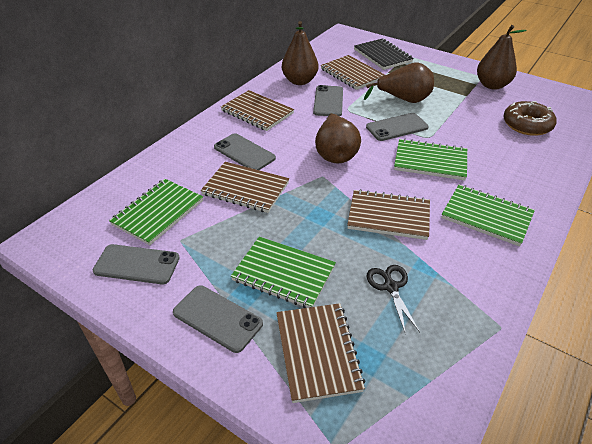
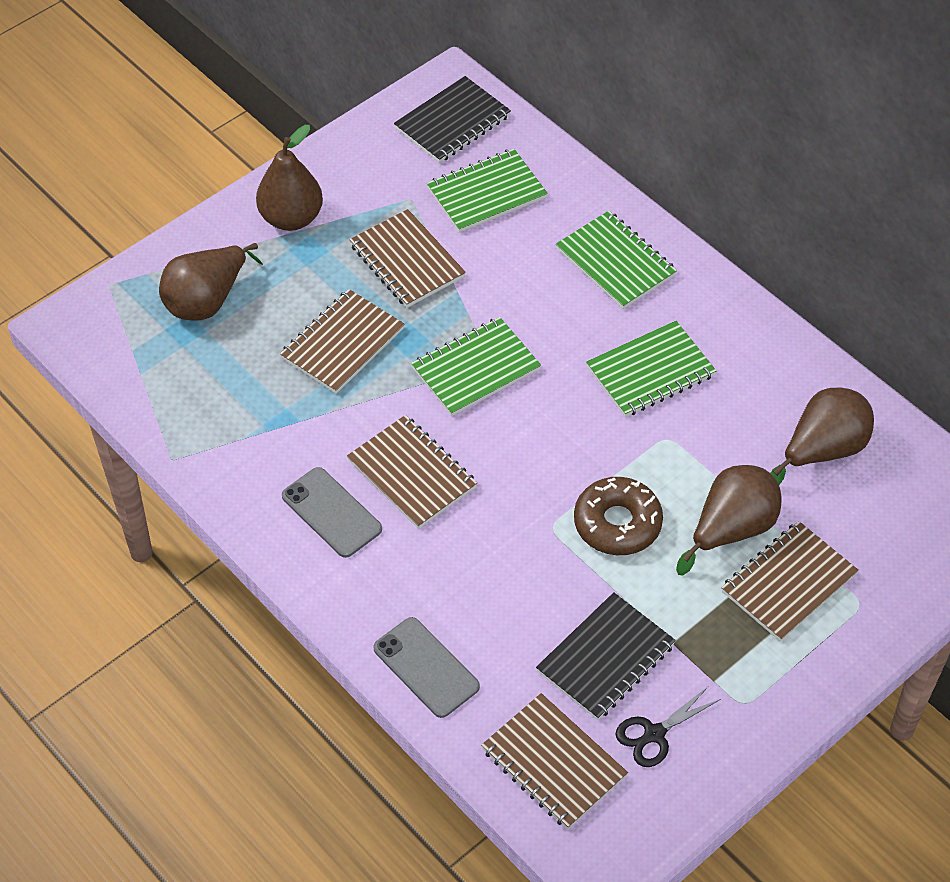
black notebook: [354,38,414,70] = 1 -> [394,76,511,163] [536,592,676,720] = 2
grey phone: [93,244,180,284] [173,285,263,353] [214,133,276,170] [313,85,343,116] [366,113,429,141] = 5 -> [282,467,382,558] [373,617,480,718] = 2

